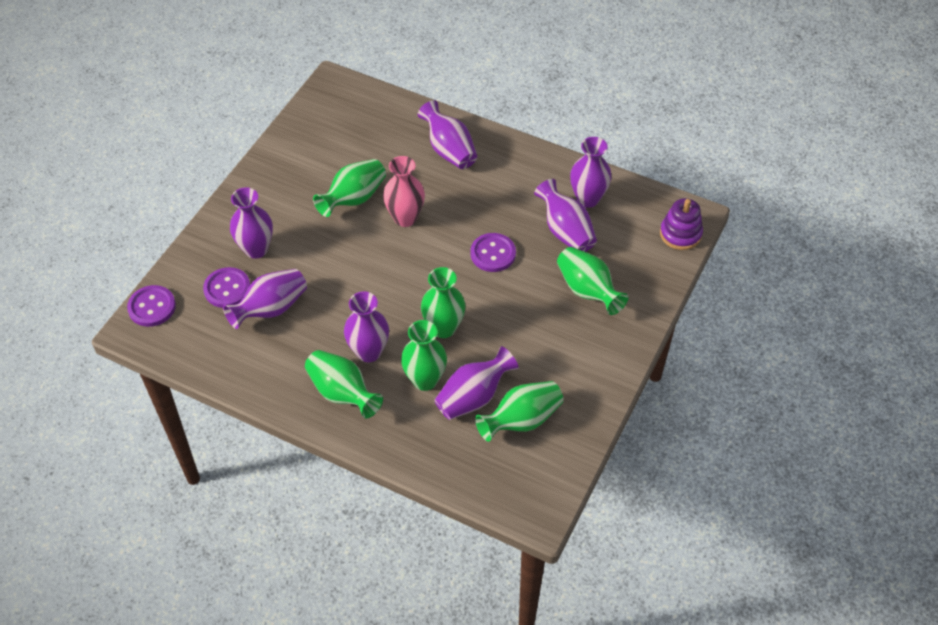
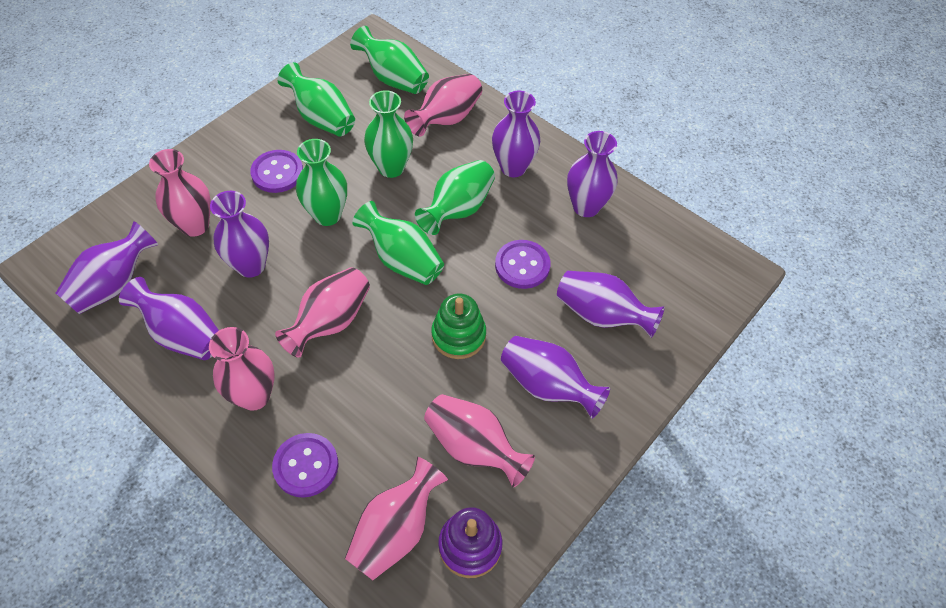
green stacking toy: none = 0 -> [431,294,486,359] = 1
pink vase: [383,156,425,227] = 1 -> [149,149,211,237] [209,327,275,411] [275,268,370,358] [345,457,448,580] [404,74,482,137] [424,394,535,487] = 6

